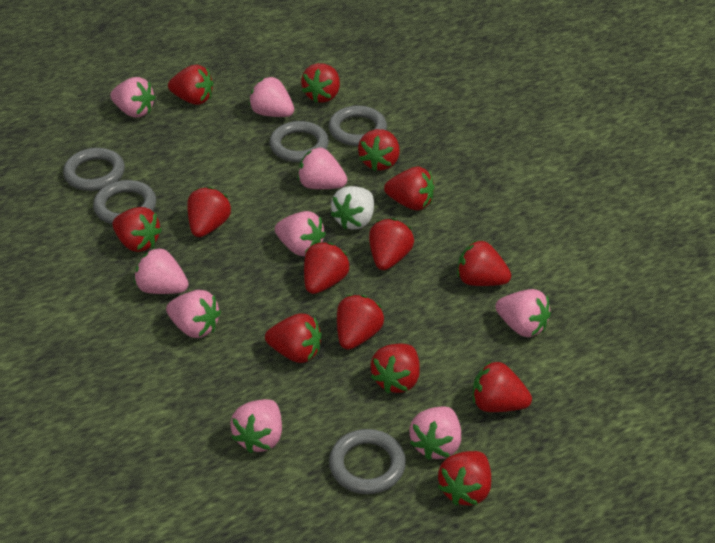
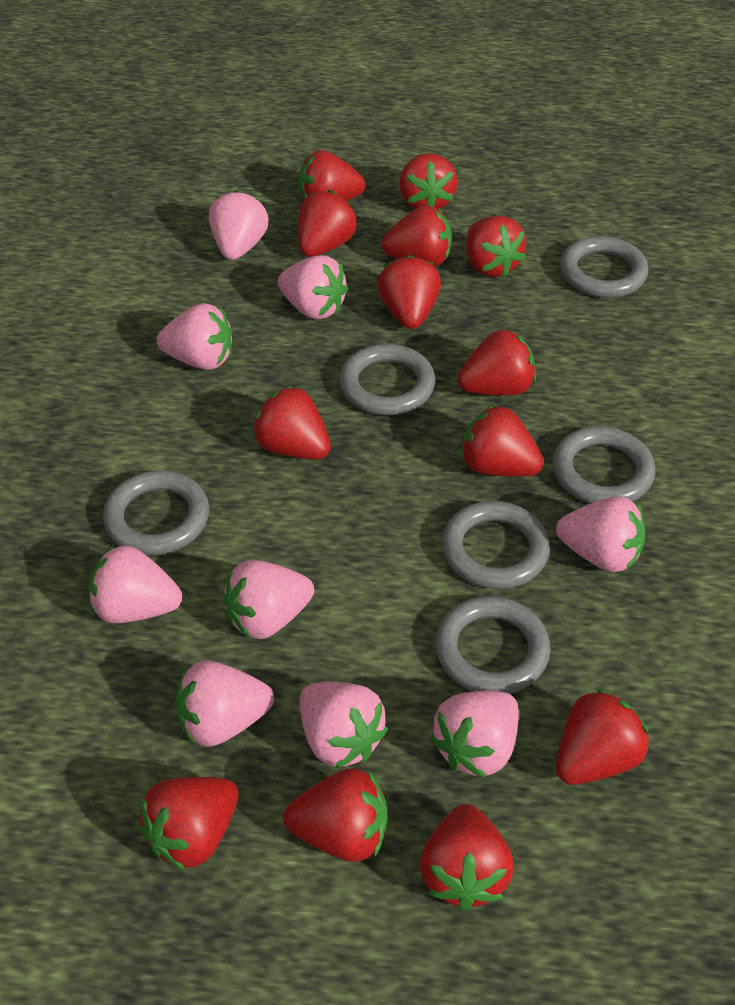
grey ring: [63,148,125,191] [93,180,156,224] [269,121,329,162] [329,106,387,146] [329,429,406,494] = 5 -> [103,470,209,555] [339,344,435,415] [435,596,550,694] [442,501,550,589] [553,426,655,504] [560,236,649,298] = 6
red strawberry: [112,207,162,252] [168,65,214,105] [187,187,231,237] [265,314,322,363] [301,63,340,103] [304,242,350,294] [337,295,384,350] [358,129,400,171] [369,218,414,270] [371,344,420,393] [384,167,434,211] [438,451,491,506] [457,240,511,286] [473,361,532,412] = 14 -> [139,777,239,871] [252,386,331,460] [283,768,388,862] [298,190,357,257] [299,150,366,201] [377,255,441,329] [381,205,452,267] [399,153,458,209] [420,804,514,910] [458,329,536,395] [461,405,544,477] [466,216,526,277] [556,688,649,785] = 13
white strawberry: [330,186,374,230] = 1 -> none = 0

